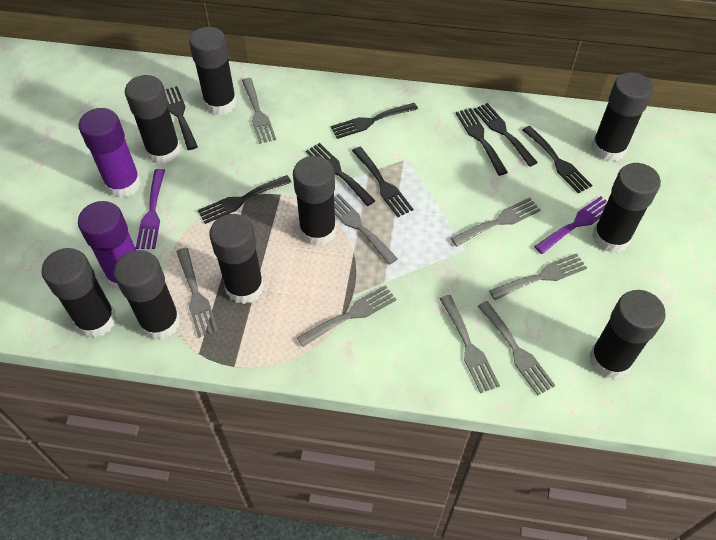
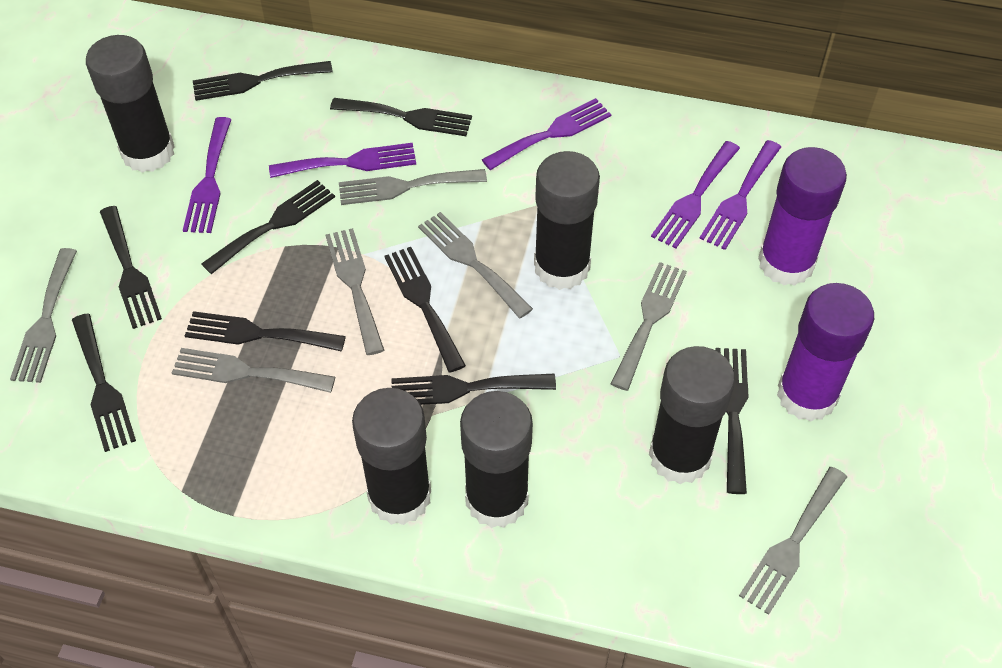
black fork: [166,86,198,150] [198,175,292,224] [306,143,376,206] [331,103,418,139] [352,147,414,217] [456,108,508,176] [473,103,538,167] [523,126,593,194] = 8 -> [72,313,136,452] [100,206,162,329] [185,311,346,352] [193,61,333,101] [201,180,335,274] [330,98,472,136] [384,247,466,373] [391,374,556,405] [715,348,749,494] = 9
black glue stick: [41,248,117,338] [114,250,181,340] [125,75,181,165] [189,27,237,115] [209,214,264,304] [293,156,336,246] [589,290,665,379] [591,72,653,162] [592,163,661,253] = 9 -> [86,35,175,173] [352,388,431,525] [460,391,533,528] [534,151,600,290] [649,346,735,484] = 5
grey fork: [176,248,218,338] [242,78,276,144] [297,285,397,347] [334,194,398,265] [440,295,500,393] [451,198,541,247] [478,301,555,395] [489,253,587,300] = 8 -> [10,248,77,383] [172,348,335,393] [326,228,384,355] [339,169,487,205] [418,212,533,319] [611,262,687,391] [739,467,847,615] = 7
purple fork: [136,169,165,249] [534,196,607,254] = 2 -> [183,117,232,233] [269,143,416,178] [482,98,611,170] [651,141,740,249] [699,140,781,250] = 5

